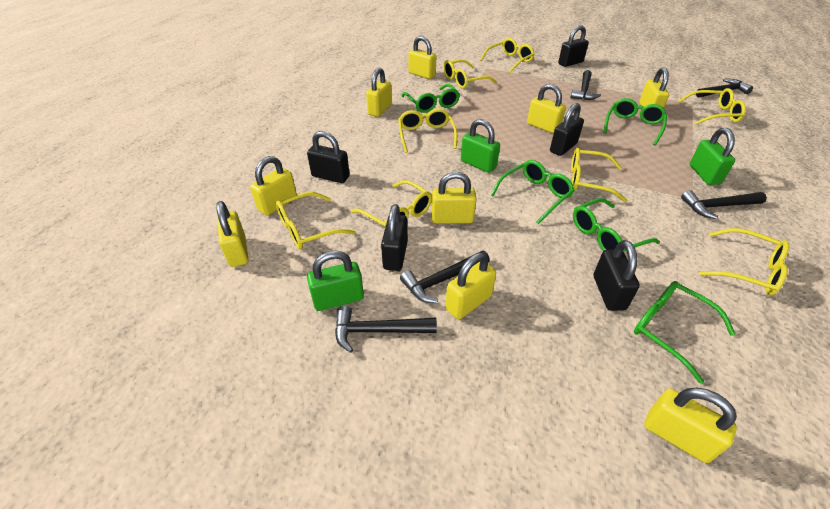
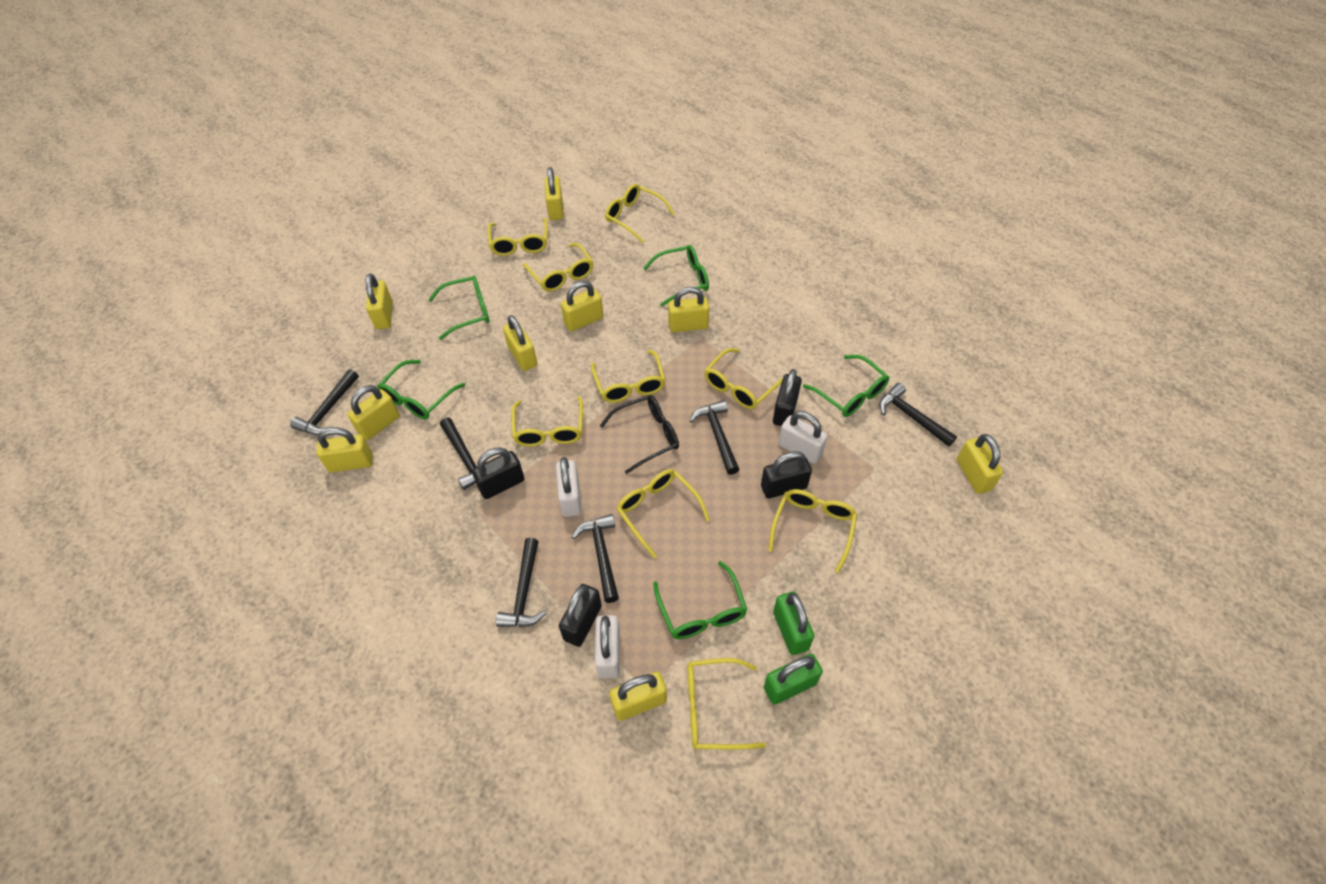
black glasses: none = 0 -> [600,395,679,474] = 1
black hammer: [335,306,437,353] [400,251,490,303] [570,70,601,100] [681,190,767,219] [696,79,753,98] = 5 -> [290,369,359,435] [440,418,494,490] [496,538,546,627] [572,514,619,603] [690,400,740,475] [879,383,957,447] = 6
black padlock: [307,131,350,183] [381,204,408,271] [550,103,584,156] [558,25,589,67] [594,240,640,311] = 5 -> [472,447,525,499] [559,584,602,647] [761,451,812,498] [773,369,802,426] = 4
green padlock: [307,251,364,311] [461,119,500,173] [690,128,735,185] = 3 -> [764,654,823,704] [773,592,814,655] = 2
white padlock: none = 0 -> [556,457,582,517] [595,615,620,678] [778,411,828,464] = 3
yellow glasses: [276,192,355,249] [351,180,432,227] [398,108,457,153] [443,59,496,89] [480,38,535,73] [571,148,627,202] [678,88,746,125] [699,228,789,296] = 8 -> [487,218,548,256] [511,396,583,447] [523,243,593,292] [591,350,666,403] [605,184,674,243] [617,469,710,558] [687,658,766,750] [704,348,783,409] [768,489,857,573] = 9

